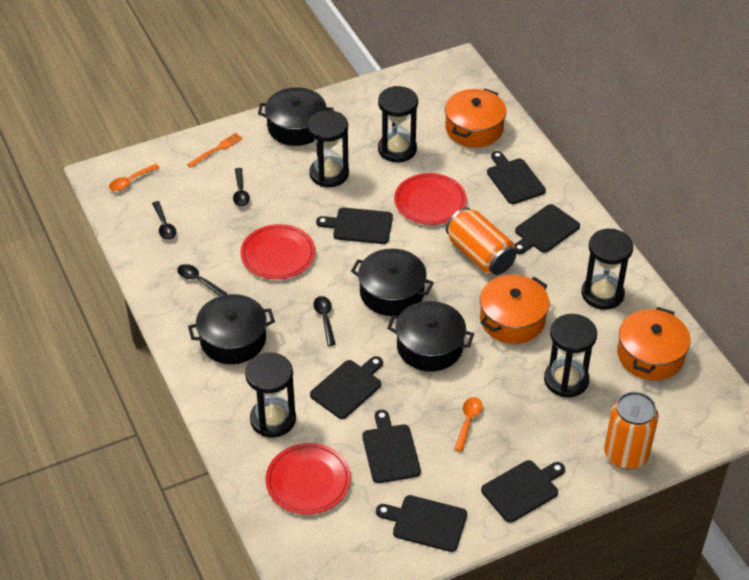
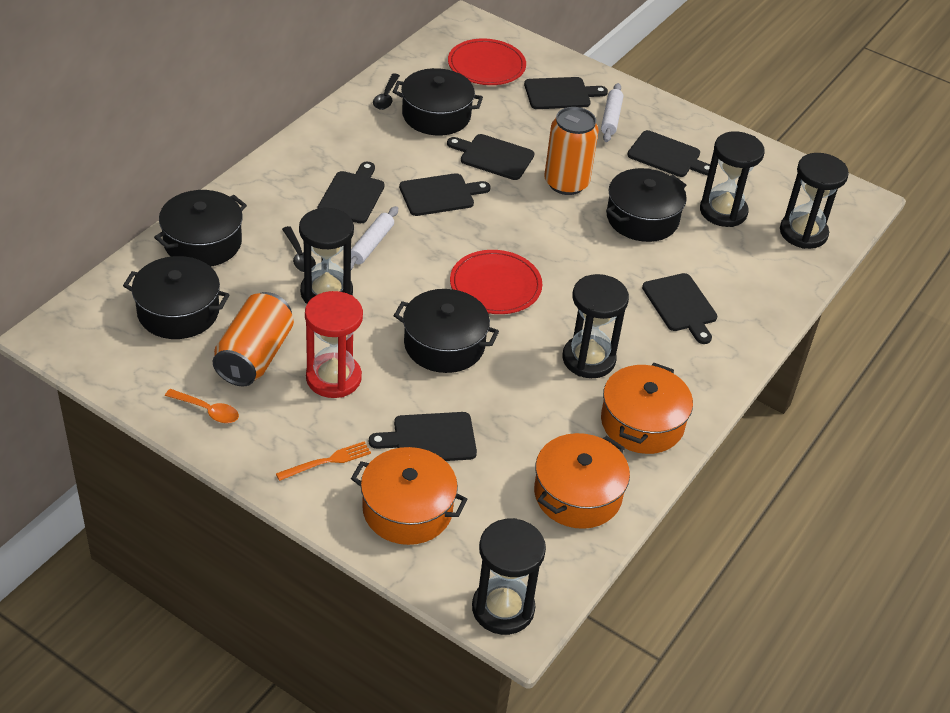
black pot: [188,294,275,364] [258,87,334,146] [351,249,434,316] [387,301,474,372] = 4 -> [123,256,230,339] [154,190,247,267] [393,68,483,135] [394,289,499,373] [606,168,687,242] = 5
black spoon: [152,201,176,240] [177,264,228,296] [233,168,250,207] [313,296,335,346] = 4 -> [282,226,316,272] [373,73,400,110] = 2
orange spoon: [109,164,160,191] [454,397,482,451] = 2 -> [165,389,239,423] = 1
red hourglass: none = 0 -> [305,291,363,398] = 1
red plate: [240,224,315,279] [266,443,351,514] [394,173,467,225] = 3 -> [448,39,526,85] [450,250,543,314] = 2
white rolling pin: none = 0 -> [351,206,398,270] [601,83,623,142] = 2

